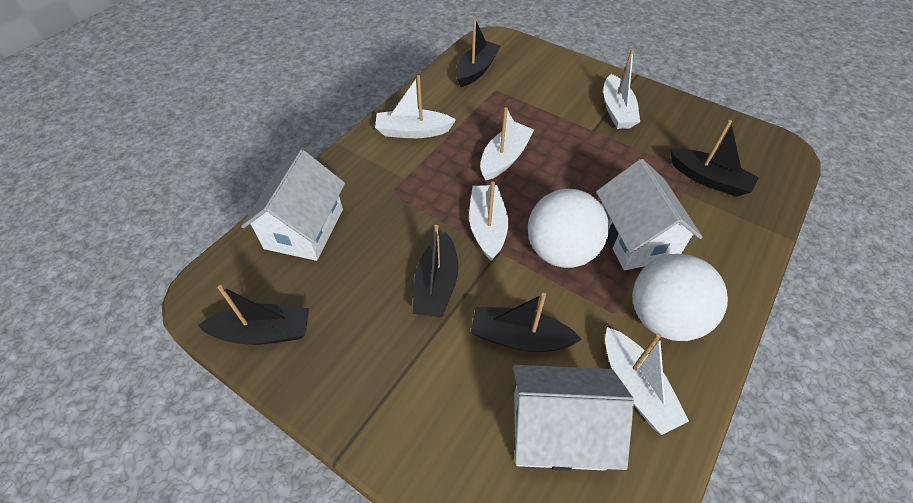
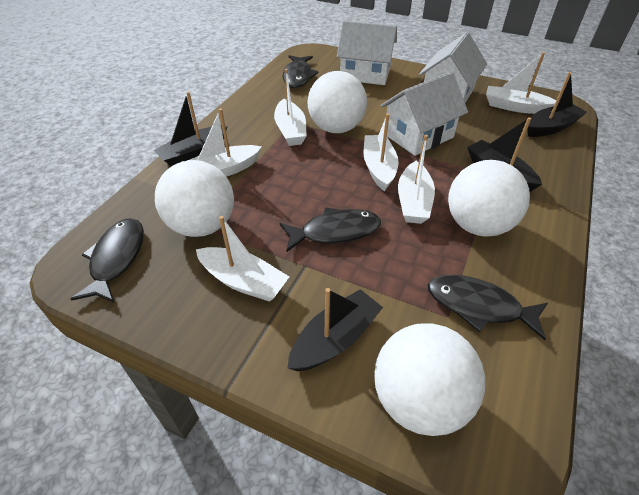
black boat: [198,285,309,345] [413,225,458,318] [455,18,501,87] [471,293,582,352] [670,120,759,197] = 5 -> [153,91,228,166] [287,288,383,371] [467,117,542,192] [527,72,587,137] = 4
black fish: none = 0 -> [71,218,144,302] [280,207,381,252] [283,55,319,88] [428,275,548,340] = 4
white ball: [528,189,609,268] [633,254,728,341] = 2 -> [155,160,234,237] [307,71,367,133] [374,323,485,436] [448,160,530,236] = 4
white boat: [375,75,456,138] [469,181,508,261] [480,107,534,180] [603,49,640,129] [605,327,689,435] = 5 -> [187,108,262,177] [196,216,289,302] [274,69,307,146] [364,113,399,191] [398,135,435,224] [486,52,556,114] = 6

